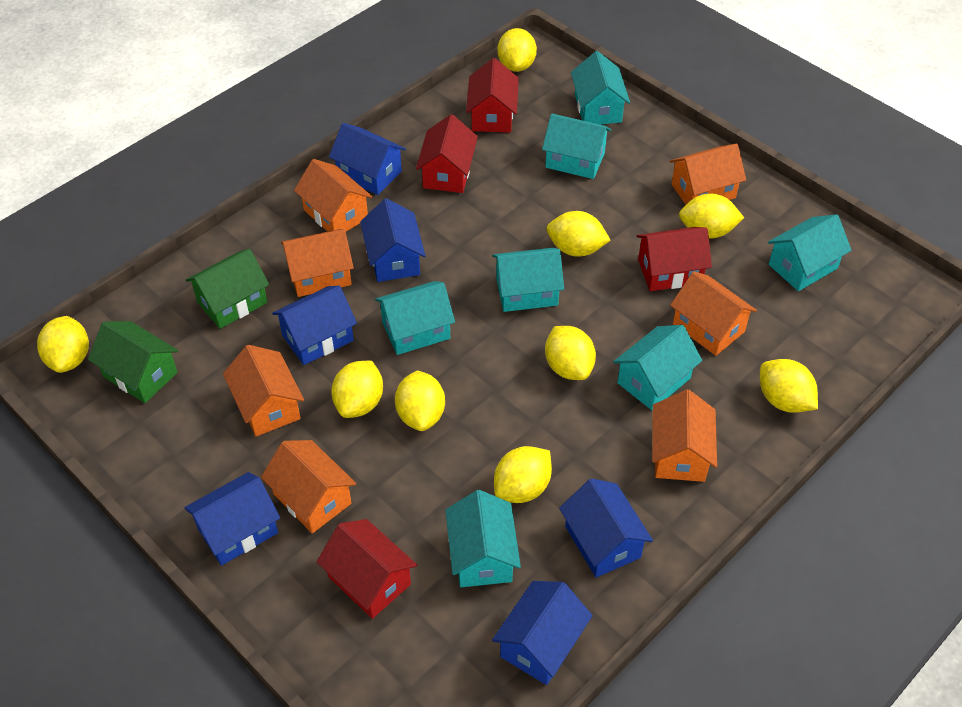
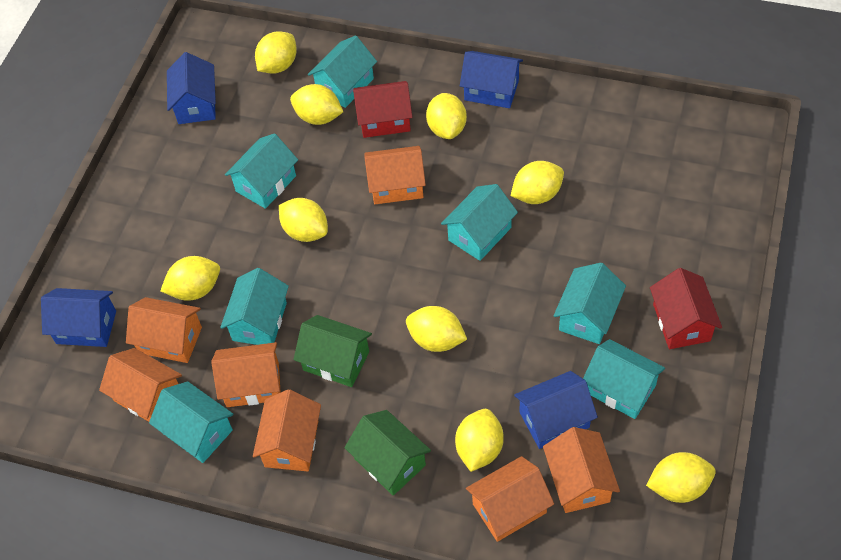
blue house: [184,472,280,566] [272,286,357,365] [329,123,406,195] [360,198,425,282] [492,581,592,685] [559,479,653,578] = 6 -> [41,288,116,347] [167,52,216,124] [460,51,523,108] [514,371,598,449] = 4
red house: [317,519,417,619] [416,114,478,193] [466,58,519,133] [637,227,712,291] = 4 -> [353,81,412,138] [650,268,722,349] = 2

